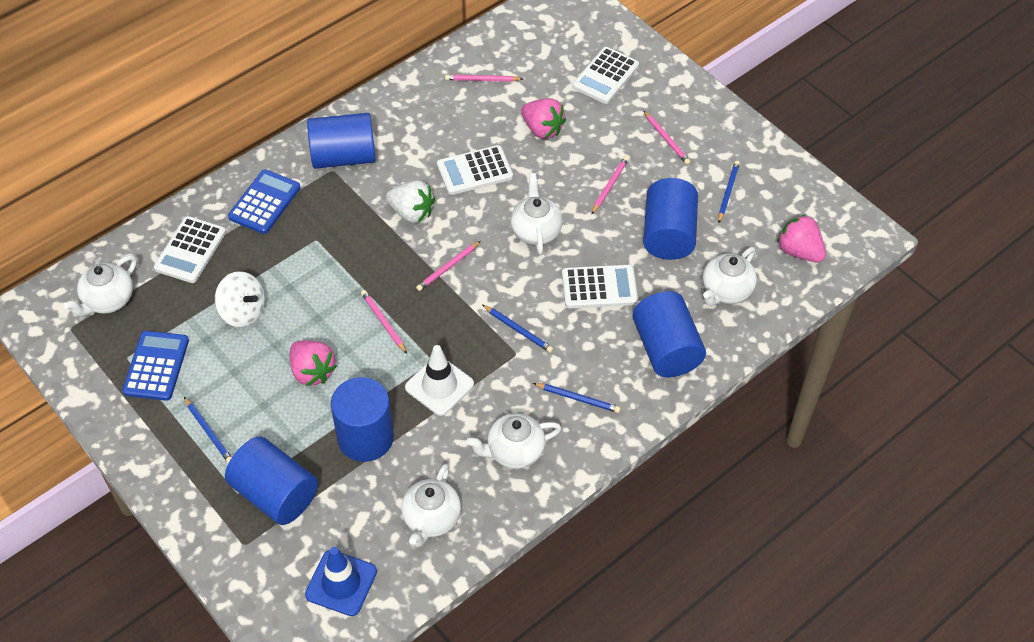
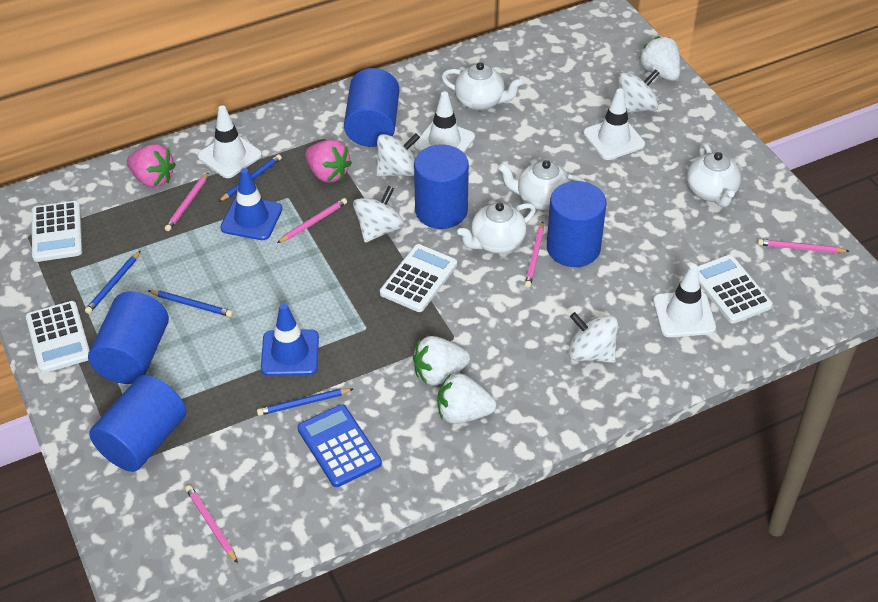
blue calculator: [122,331,189,401] [228,169,301,234] = 2 -> [298,404,382,487] = 1
blue traffic cone: [305,547,377,616] = 1 -> [220,168,282,240] [261,303,319,376] = 2
pink strawberry: [290,340,337,386] [521,98,566,139] [777,214,826,262] = 3 -> [127,144,176,188] [305,140,352,183] = 2
white spinning top: [215,271,265,328] = 1 -> [353,186,404,243] [376,133,420,176] [568,312,618,363] [618,69,660,113] = 4
white strawberry: [386,181,435,223] = 1 -> [413,336,470,386] [438,373,496,424] [639,36,681,81] = 3
white teapot: [64,255,137,316] [401,464,461,547] [466,413,561,469] [511,173,563,255] [703,247,757,306] = 5 -> [442,62,523,111] [457,202,536,253] [498,160,586,210] [687,143,741,207] = 4
white traffic cone: [405,345,474,416] = 1 -> [198,105,262,178] [414,92,475,153] [583,89,645,160] [653,264,716,337] = 4

